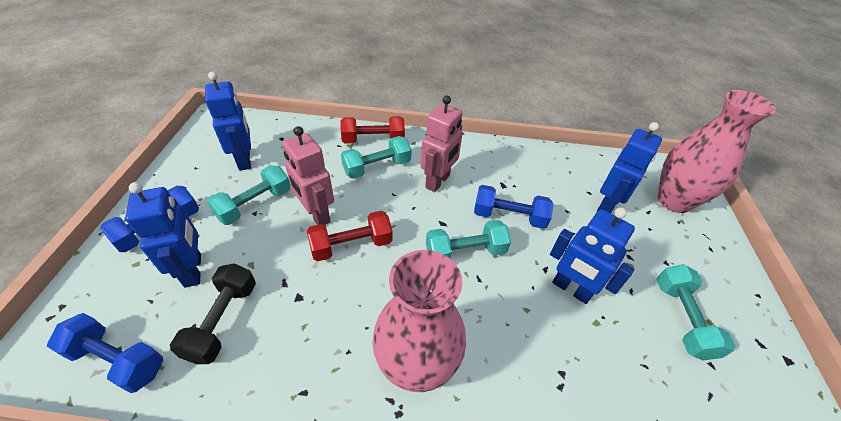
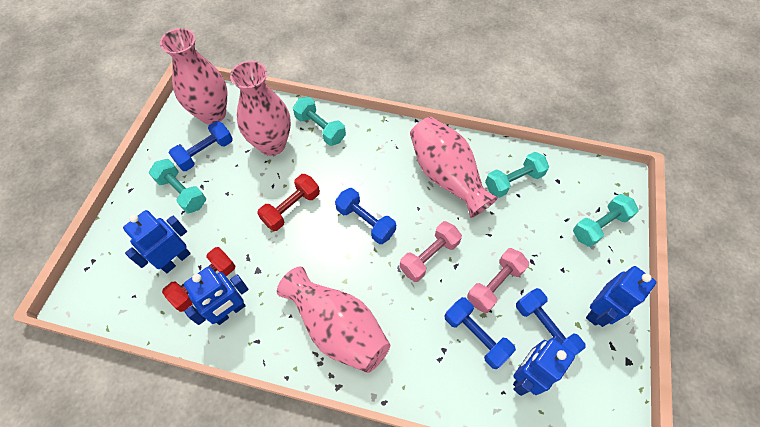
black dumbbell: [170,263,256,364] = 1 -> none = 0
blue dumbbell: [47,313,163,393] [100,186,199,252] [474,185,554,229] = 3 -> [169,121,233,171] [335,188,396,244] [445,297,516,369] [516,288,586,356] = 4
pink dumbbell: none = 0 -> [399,221,462,282] [467,248,529,313] = 2
pink robot: [283,126,334,225] [421,96,463,192] = 2 -> none = 0
pink vase: [372,250,466,392] [658,90,776,213] = 2 -> [160,28,227,124] [230,61,291,156] [277,267,390,373] [410,117,498,218] = 4

